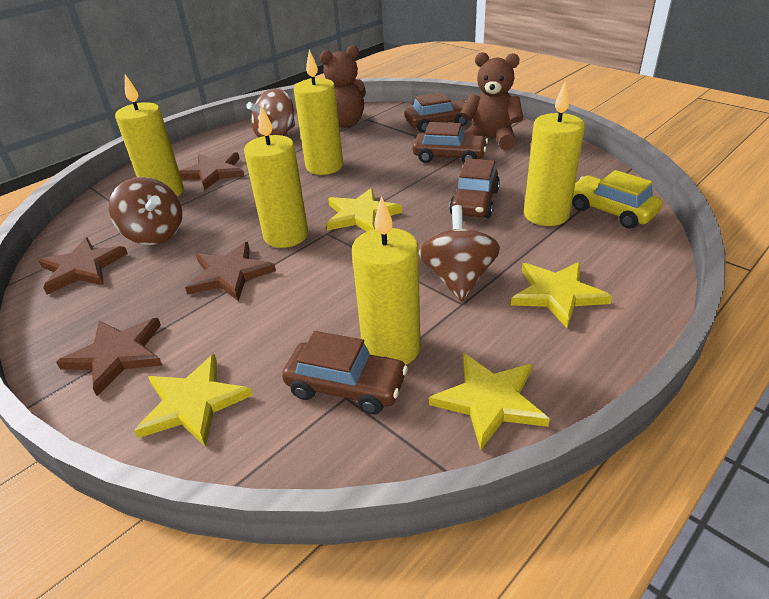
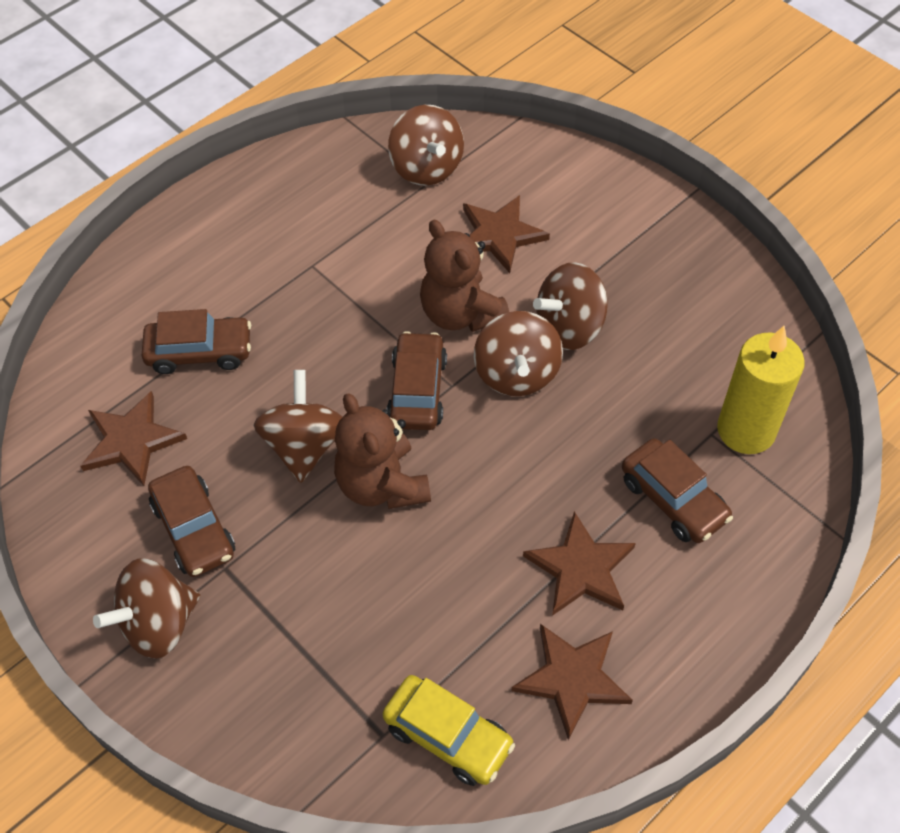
brown spinning top: [109,177,182,245] [246,88,295,138] [419,205,500,302] = 3 -> [93,558,200,659] [253,370,342,483] [388,105,464,185] [474,311,563,396] [533,262,608,350] = 5
yellow candle: [115,74,184,197] [244,105,308,248] [294,50,343,175] [352,196,420,365] [524,81,585,226] = 5 -> [717,326,805,454] = 1
yellow star: [134,354,253,447] [326,188,402,231] [429,353,550,451] [511,262,612,328] = 4 -> none = 0

